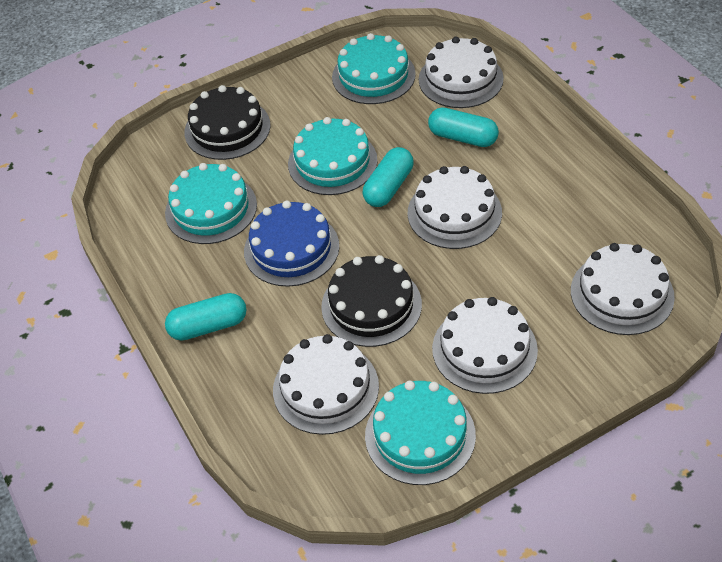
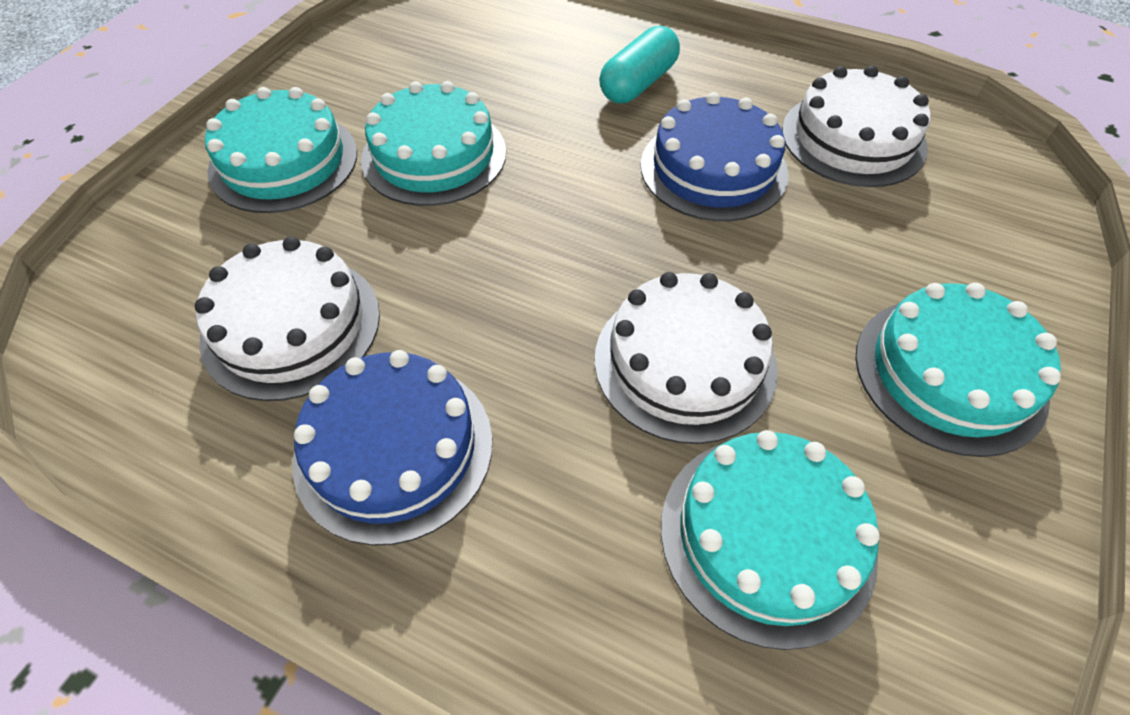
black cake: [184,85,271,160] [321,255,422,347] = 2 -> none = 0
blue cake: [244,200,339,287] = 1 -> [293,350,492,546] [641,92,789,221] = 2
turquoise capsule: [165,293,246,341] [363,147,414,207] [428,107,499,147] = 3 -> [599,26,680,103] = 1
white cake: [273,334,379,435] [408,166,502,249] [419,37,504,108] [432,297,538,394] [571,243,675,335] = 5 -> [195,236,380,401] [595,272,778,444] [782,66,931,187] = 3

